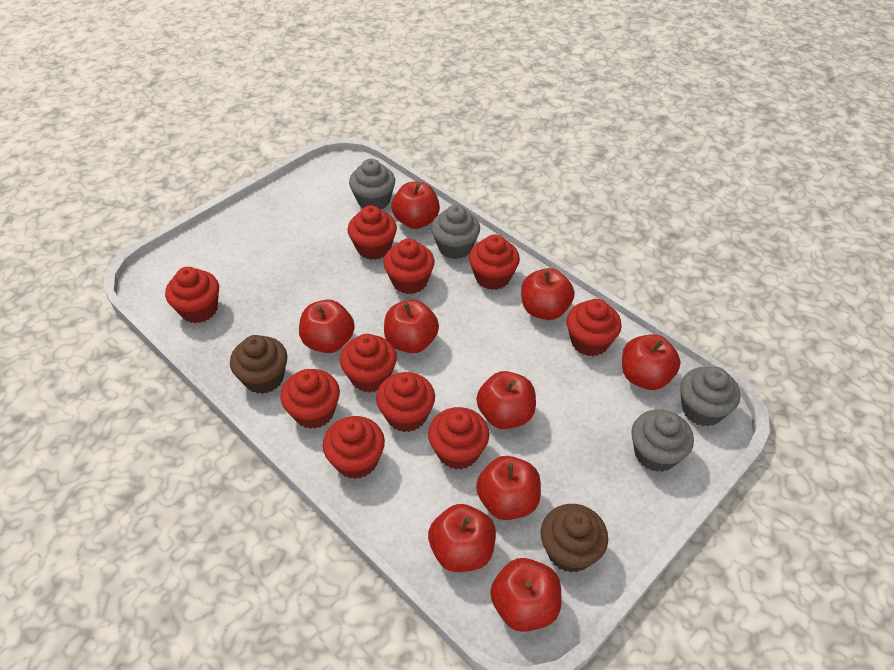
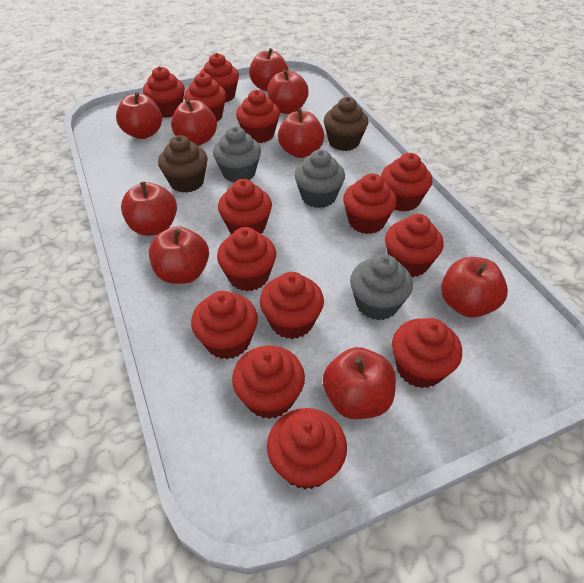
grey cupcake: [349,159,395,210] [431,205,480,259] [631,409,694,472] [680,367,740,426] = 4 -> [213,126,261,182] [294,149,345,208] [350,254,413,320] = 3
red cupcake: [165,267,219,323] [280,369,340,429] [323,416,385,479] [340,334,397,393] [347,205,397,260] [376,372,435,432] [383,239,435,294] [428,407,489,470] [469,234,520,290] [566,299,622,356] = 10 -> [143,66,185,118] [184,72,226,122] [191,291,258,359] [200,53,239,103] [217,227,276,291] [218,179,272,234] [232,346,305,419] [236,90,280,143] [260,272,324,339] [267,408,347,489] [343,173,397,234] [381,153,433,212] [385,214,444,277] [392,318,462,388] = 14

